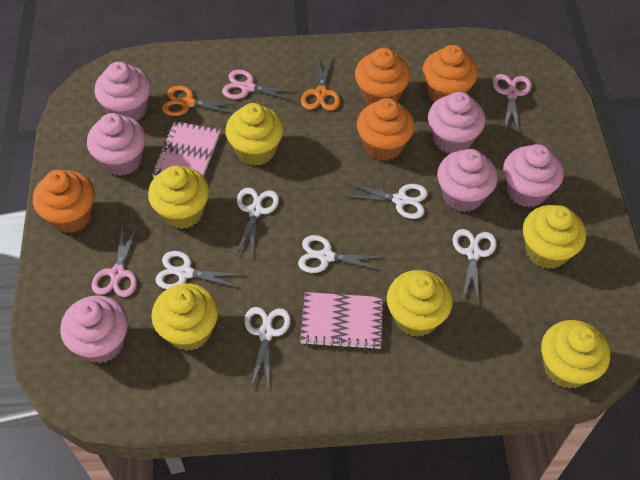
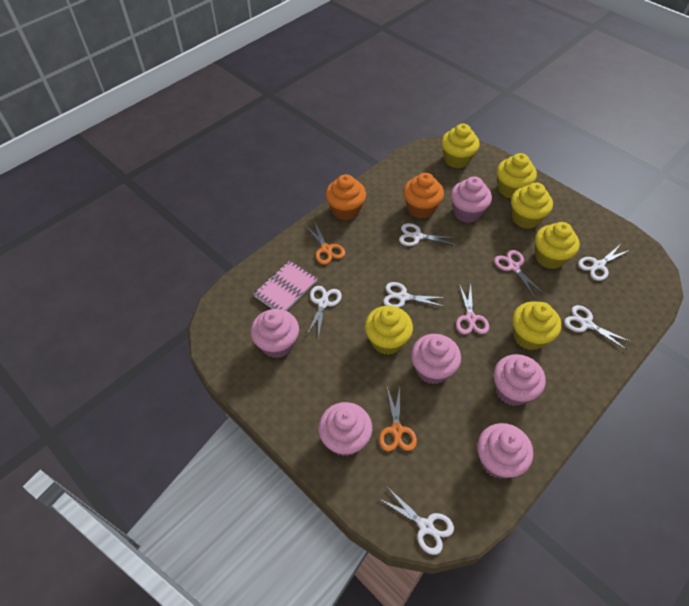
orange cupcake: [33,170,95,233] [355,48,410,105] [357,98,415,161] [422,45,478,103] = 4 -> [326,174,366,221] [403,173,444,219] = 2
pink notebook: [152,121,221,178] [300,292,383,350] = 2 -> [253,260,318,311] = 1
pink scissors: [92,225,138,297] [222,70,299,102] [493,74,532,132] = 3 -> [456,283,489,334] [494,250,544,298] = 2

